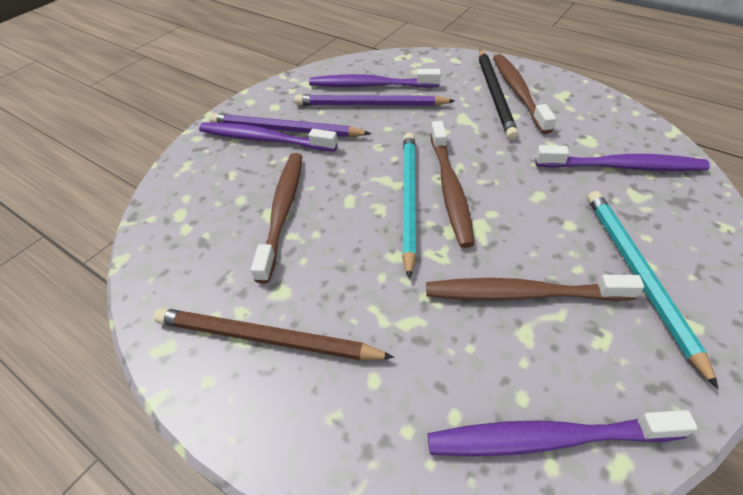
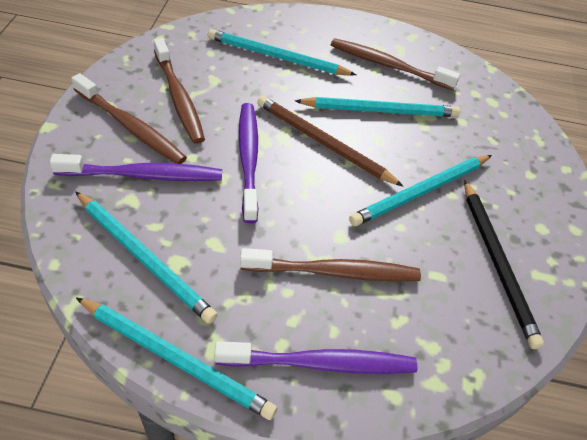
purple pencil: [209,113,371,137] [294,94,455,106] = 2 -> none = 0
purple toothbrush: [199,122,338,152] [309,69,441,88] [428,410,698,457] [535,145,710,171] = 4 -> [50,154,222,181] [215,341,417,374] [239,103,259,223] = 3
turquoise pencil: [402,133,416,279] [588,191,719,389] = 2 -> [75,191,218,324] [76,297,277,420] [208,29,356,76] [295,97,460,117] [349,155,492,226] = 5

